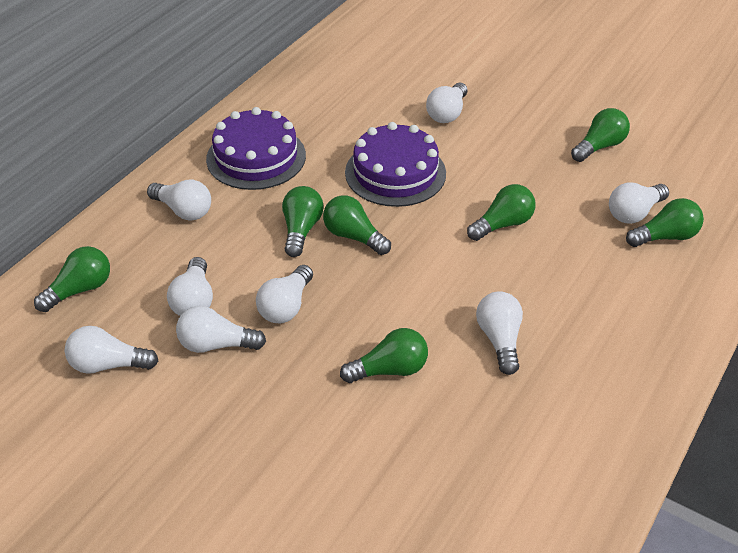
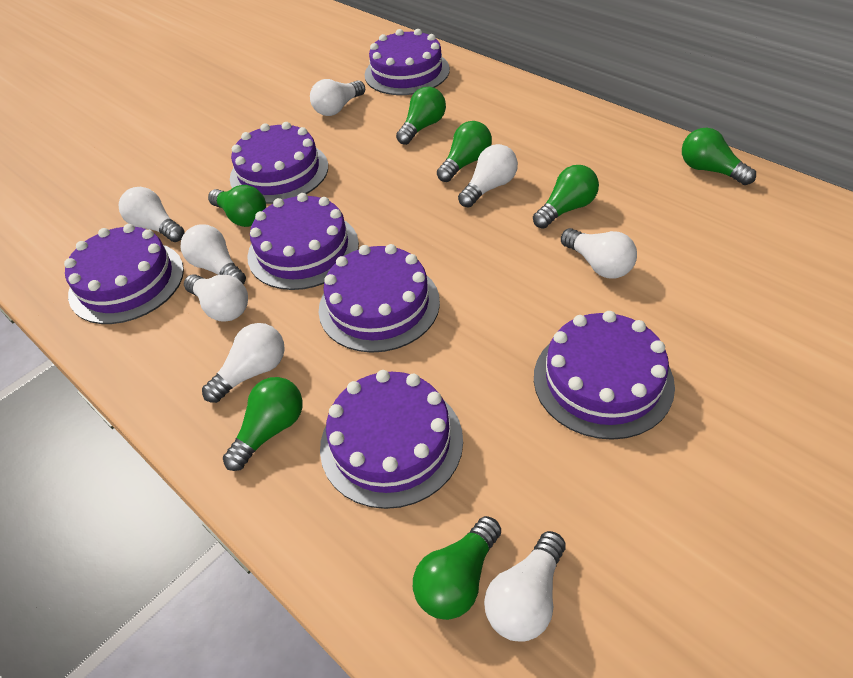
purple cake: [206,107,306,190] [345,122,446,207] = 2 -> [64,224,184,324] [230,122,328,204] [247,193,359,290] [318,244,440,353] [320,370,463,509] [364,29,450,95] [534,311,675,440] = 7

